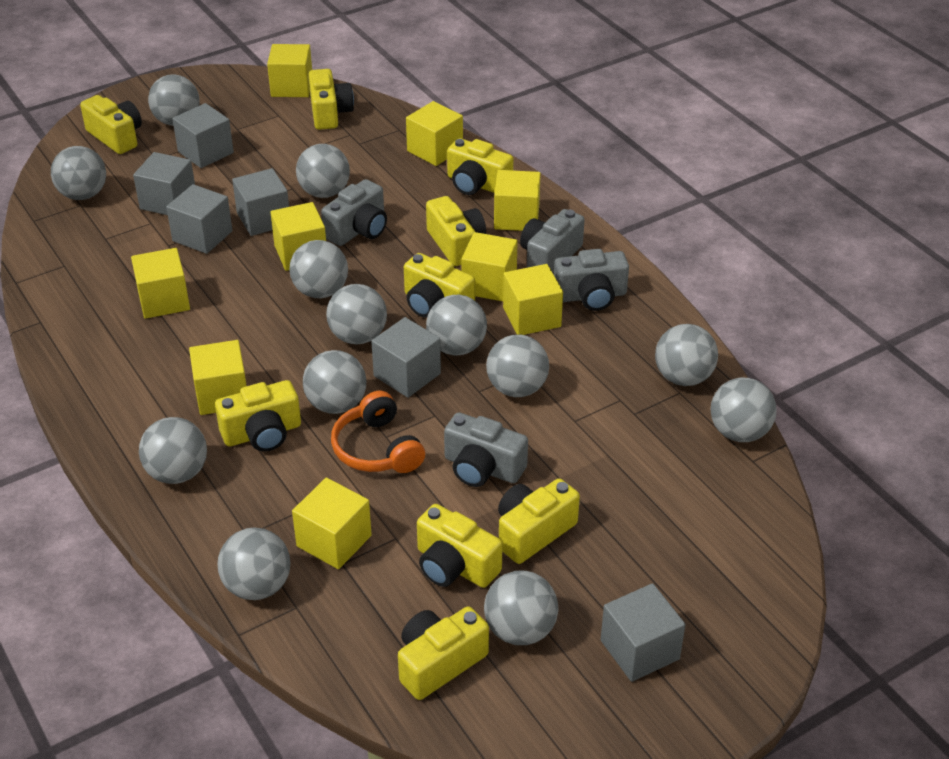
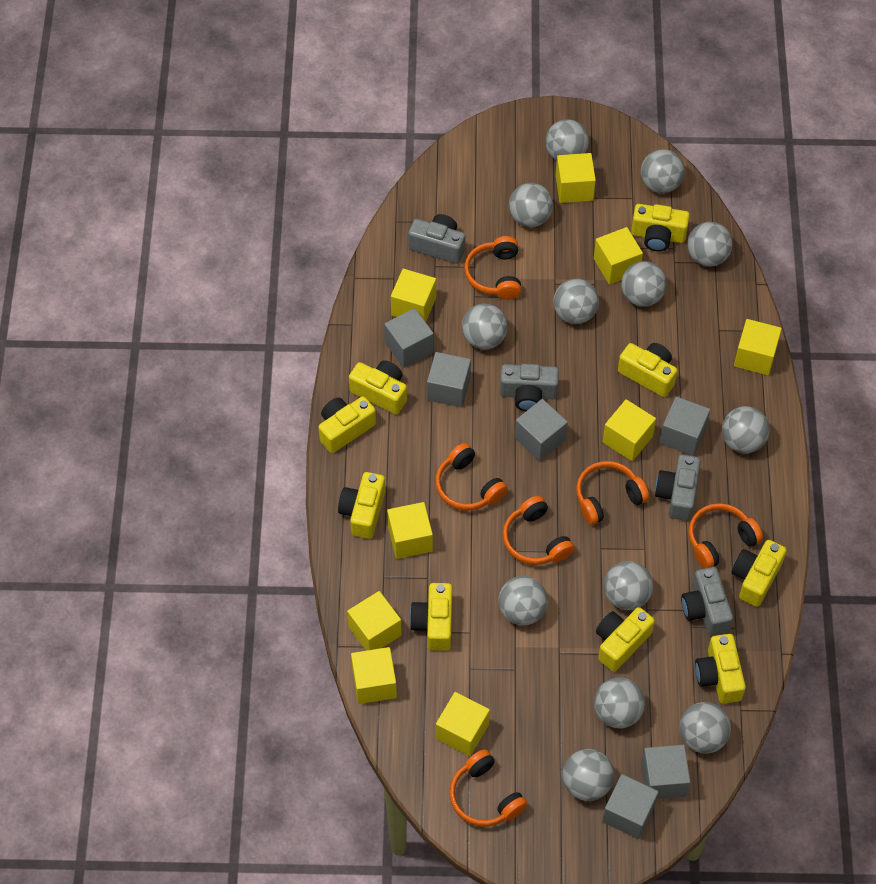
orange headphones: [331,391,425,473] = 1 -> [435,443,508,510] [450,749,528,827] [464,236,522,300] [503,496,574,565] [576,461,649,525] [688,503,763,569] = 6

